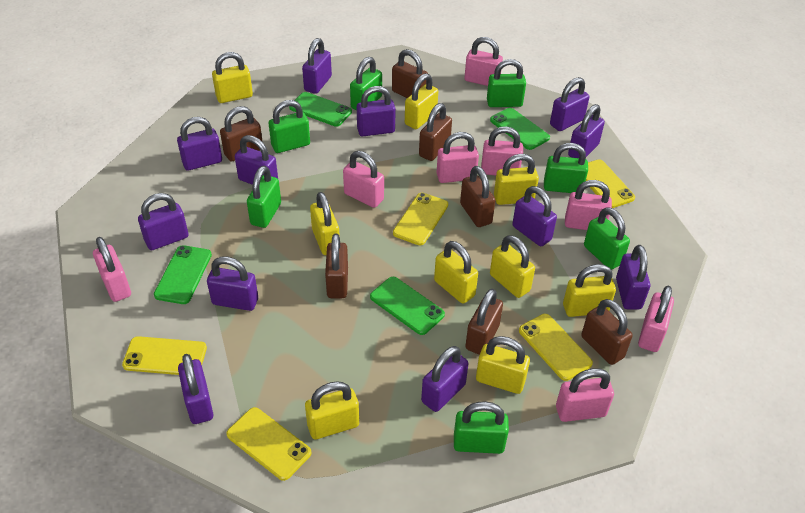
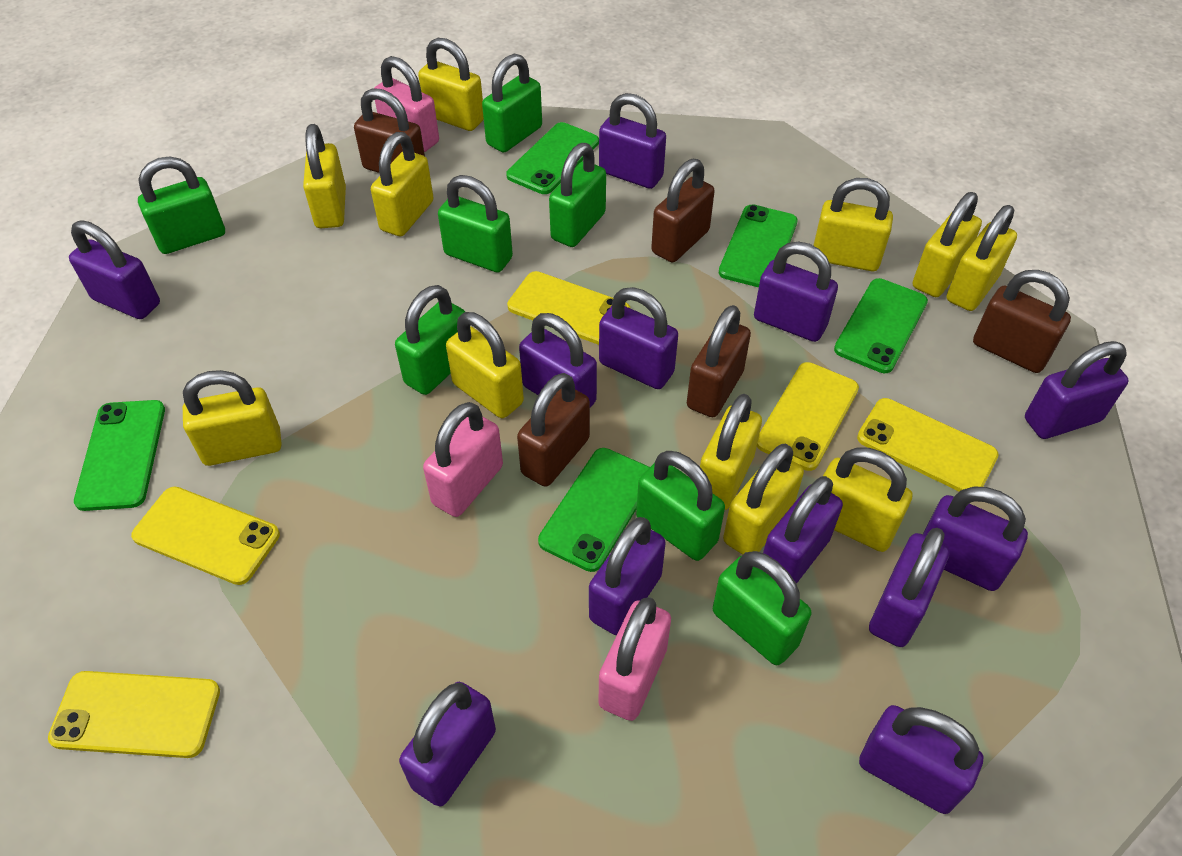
brown padlock: [220,106,263,162] [325,234,348,298] [392,49,428,98] [419,103,452,161] [460,166,496,227] [465,289,503,355] [581,299,633,365] = 7 -> [354,88,425,173] [517,373,590,487] [651,159,715,262] [687,305,751,417] [973,270,1071,373] = 5
green phone: [154,245,212,304] [289,92,352,127] [370,277,445,335] [490,108,550,150] = 4 -> [74,400,165,511] [506,122,599,194] [538,448,650,572] [719,204,798,288] [834,278,928,373] = 5
pink padlock: [93,237,131,302] [343,151,384,208] [436,132,479,183] [465,37,503,86] [481,126,523,175] [556,368,614,422] [565,180,612,230] [638,286,674,352] = 8 -> [375,56,439,152] [423,402,503,517] [598,597,671,721] = 3
yellow padlock: [212,52,253,103] [305,381,359,439] [310,192,340,255] [405,73,438,129] [434,241,478,304] [476,336,530,394] [490,235,535,298] [494,154,539,205] [563,264,616,317] = 9 -> [183,370,282,466] [303,124,346,228] [371,132,434,236] [418,38,484,131] [446,312,524,418] [700,394,762,510] [723,444,804,555] [813,178,893,271] [823,447,912,552] [913,192,982,297] [947,205,1017,311] = 11

